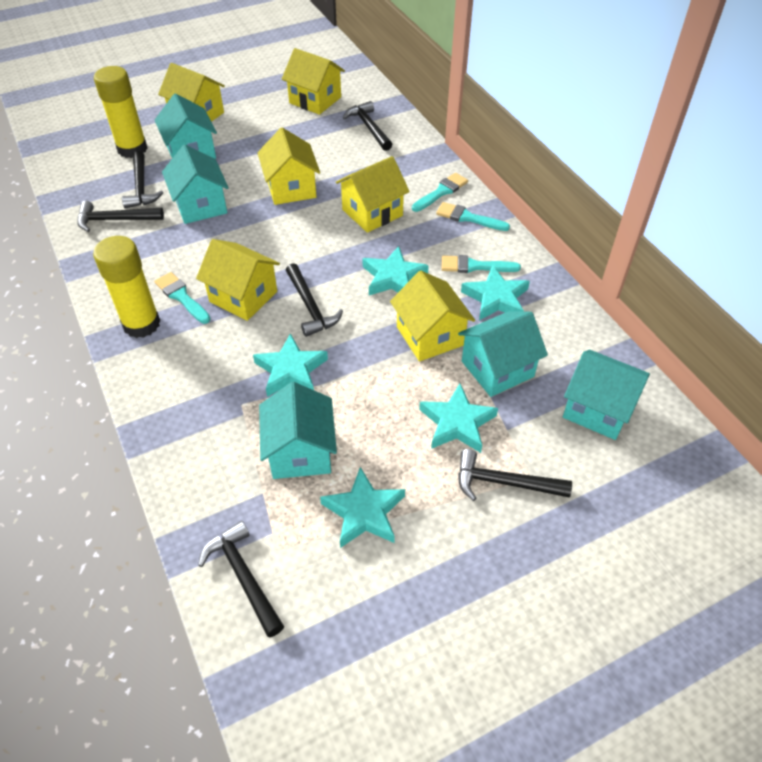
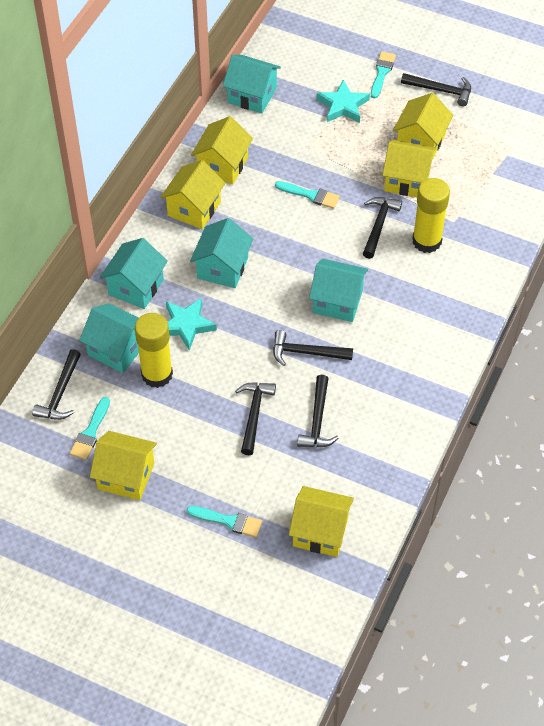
turquoise star: [253,333,328,397] [320,467,405,548] [362,246,429,295] [419,384,498,453] [461,265,530,320] = 5 -> [166,298,217,351] [317,80,370,123] = 2

